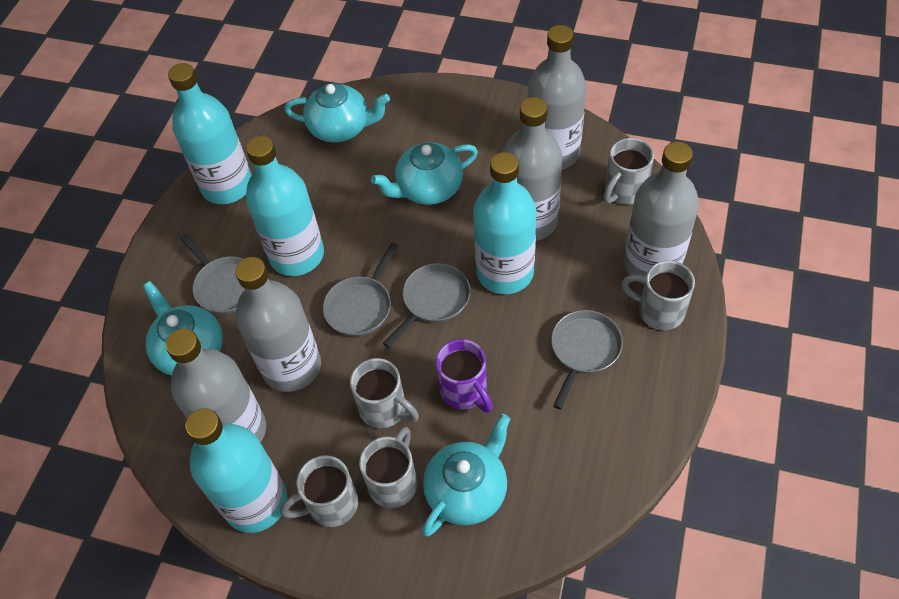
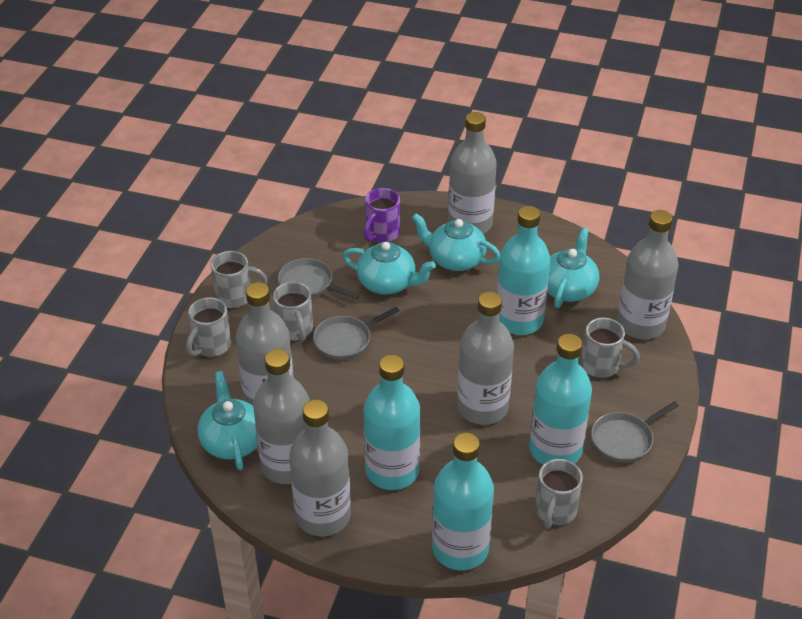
grey bottle: [165,329,266,443] [235,257,321,392] [503,97,563,241] [528,25,586,170] [623,142,699,284] = 5 -> [235,282,294,405] [253,349,310,484] [289,400,351,536] [448,112,497,234] [457,292,514,425] [617,210,678,339] = 6
grey pan: [180,234,244,314] [323,243,398,336] [383,263,470,348] [551,310,623,409] = 4 -> [278,258,360,299] [313,307,399,360] [591,401,679,463] = 3

